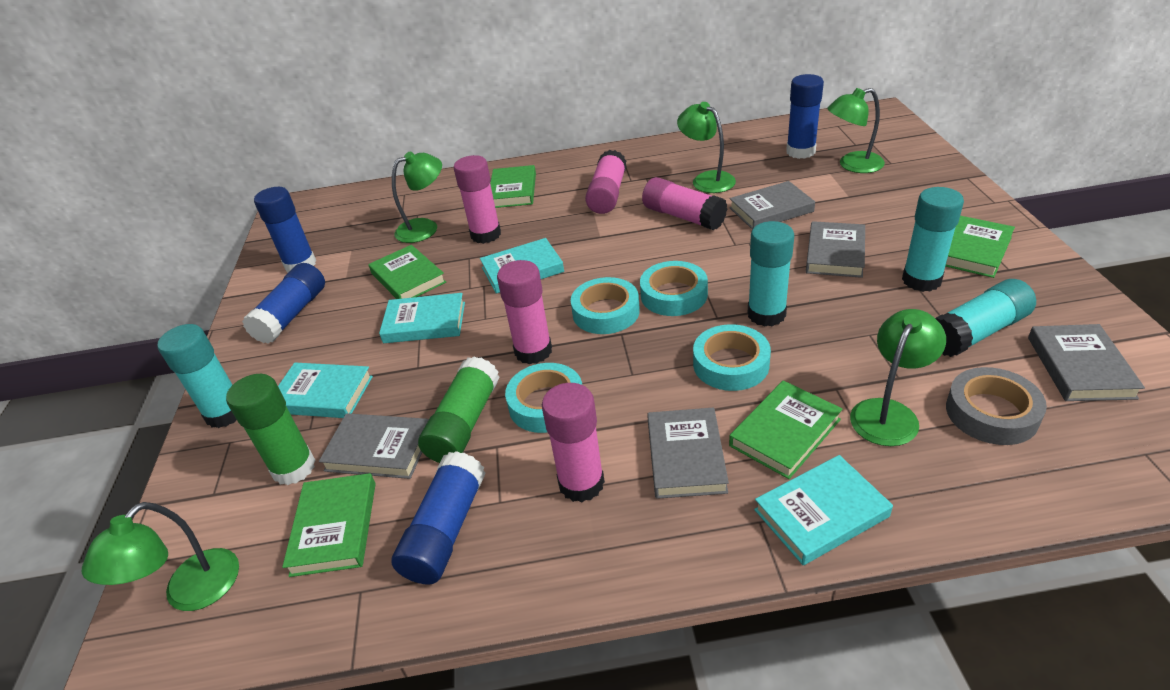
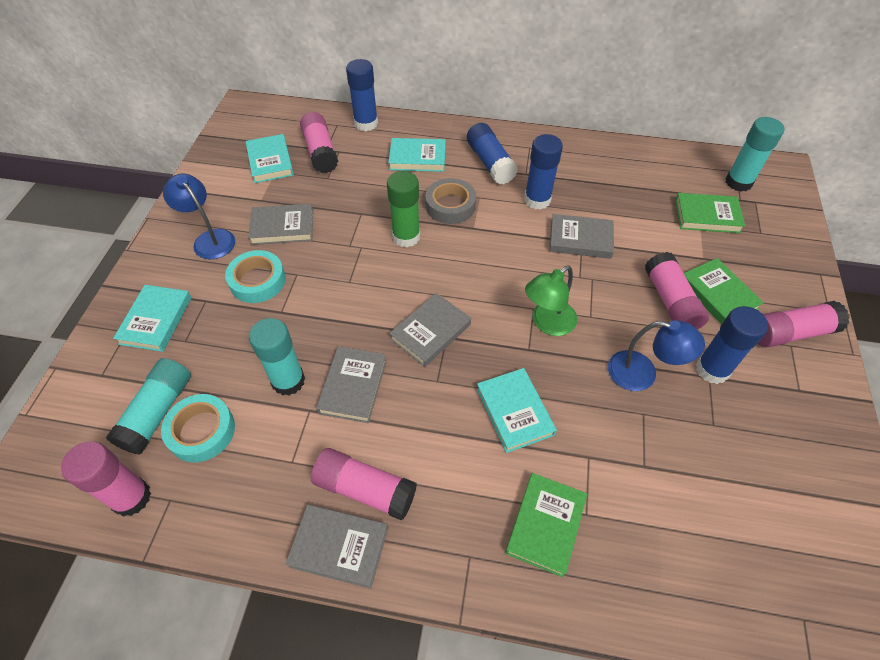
blue lamp: none = 0 -> [163,174,235,259] [608,321,705,391] = 2
green book: [282,473,376,577] [368,245,446,299] [490,165,536,208] [729,380,843,479] [945,216,1015,278] = 5 -> [505,473,587,577] [675,193,745,233] [684,258,764,325] = 3
green glue stick: [226,374,316,485] [418,356,499,463] = 2 -> [387,171,420,247] = 1
green lamp: [82,502,239,611] [392,151,442,243] [677,102,736,193] [827,88,885,173] [850,309,946,446] = 5 -> [525,265,577,336] = 1
turquoise glue stick: [158,324,237,428] [747,221,794,327] [902,187,964,292] [935,279,1036,357] = 4 -> [106,358,191,455] [249,318,305,396] [726,117,784,192] = 3
turquoise tape: [505,363,582,433] [571,277,640,334] [640,261,708,316] [693,324,771,391] = 4 -> [161,394,235,463] [225,250,286,303] = 2

